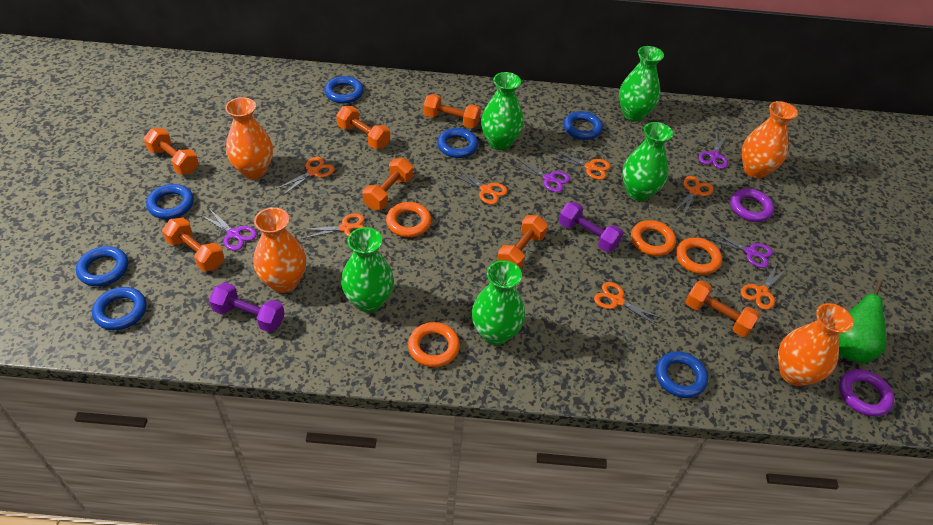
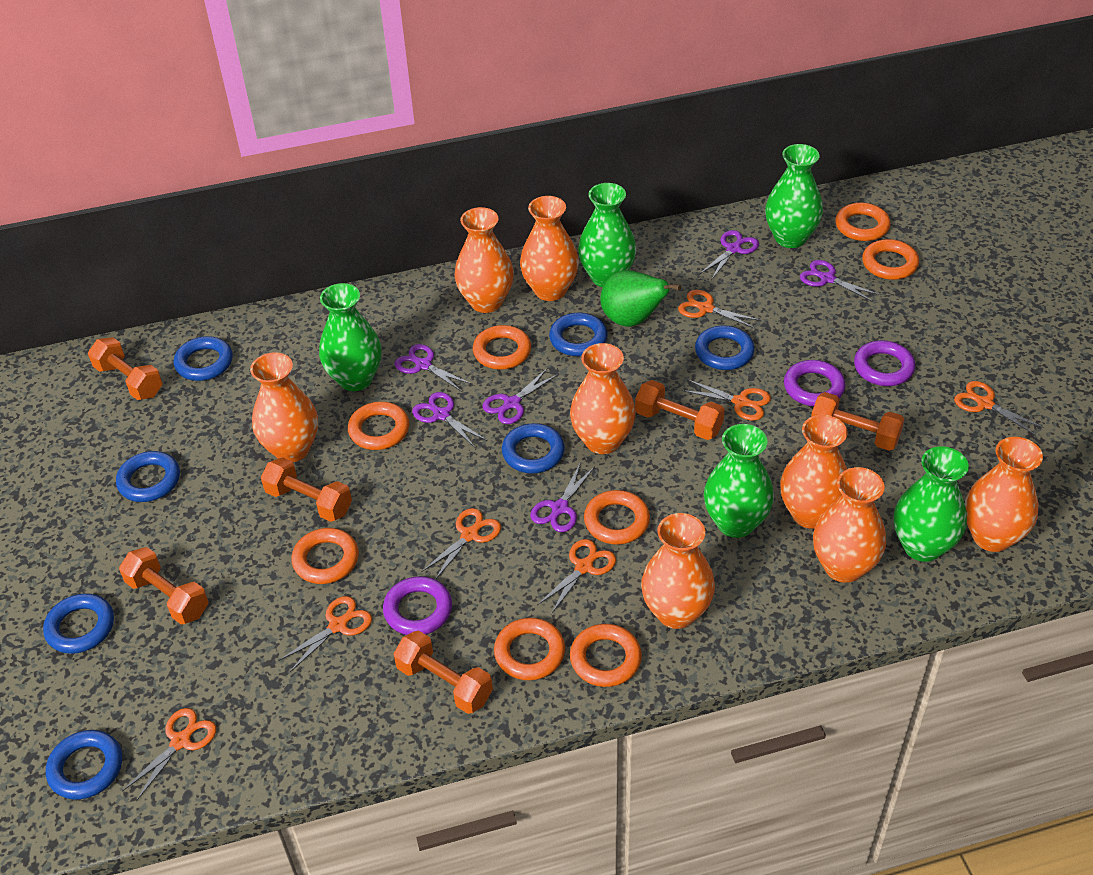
orange dumbbell: [144,128,199,175] [162,218,224,272] [336,106,390,149] [363,158,413,210] [423,94,481,128] [497,215,548,269] [685,281,760,337] = 7 -> [88,337,163,400] [119,547,209,624] [261,457,352,522] [394,631,493,714] [635,380,725,440] [811,392,904,451] = 6
orange ring: [386,202,432,237] [408,322,460,367] [631,220,676,256] [676,237,722,275] = 4 -> [292,528,359,584] [348,402,409,450] [473,325,531,369] [494,618,565,680] [570,624,642,687] [584,490,650,545] [835,203,890,241] [862,239,919,280] = 8
orange vase: [225,97,273,179] [253,207,306,293] [742,101,798,178] [778,303,853,386] = 4 -> [250,352,318,462] [455,207,514,313] [520,196,579,301] [570,343,636,454] [641,513,715,629] [780,415,848,529] [813,467,886,583] [965,437,1043,552] = 8
purple dumbbell: [209,282,285,332] [559,202,623,252] = 2 -> none = 0
purple ring: [730,189,774,222] [839,369,894,417] = 2 -> [383,576,452,635] [784,360,845,406] [854,340,915,386] = 3
purple scissors: [200,210,257,250] [512,159,570,192] [699,131,728,169] [707,231,773,268] = 4 -> [395,344,472,392] [412,392,487,448] [483,369,558,424] [530,462,595,532] [699,230,759,280] [800,260,881,302] = 6

